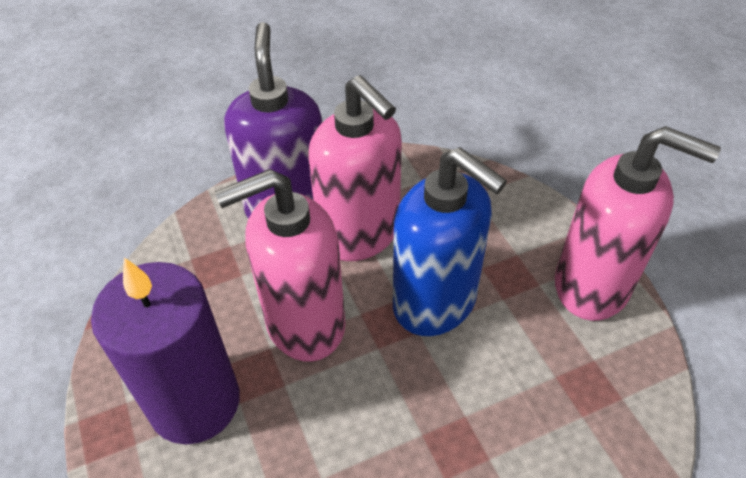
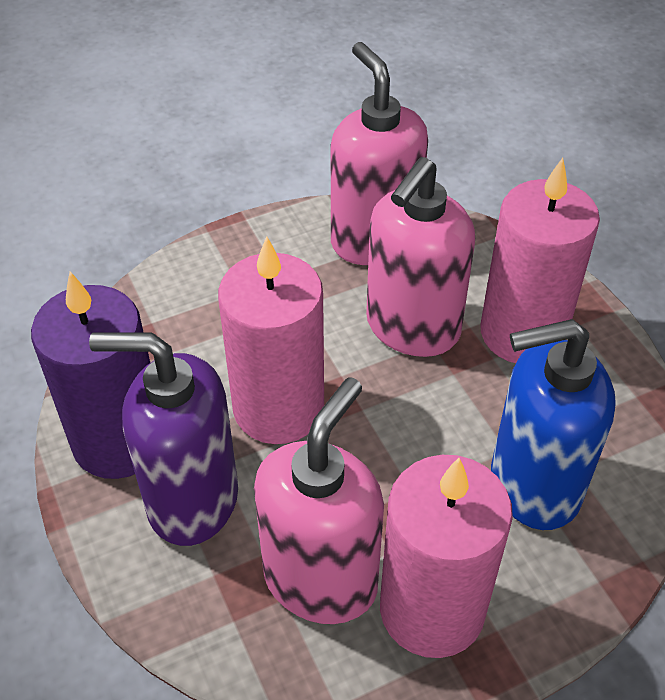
pink candle: none = 0 -> [218,236,324,444] [380,455,513,658] [480,158,600,363] = 3

